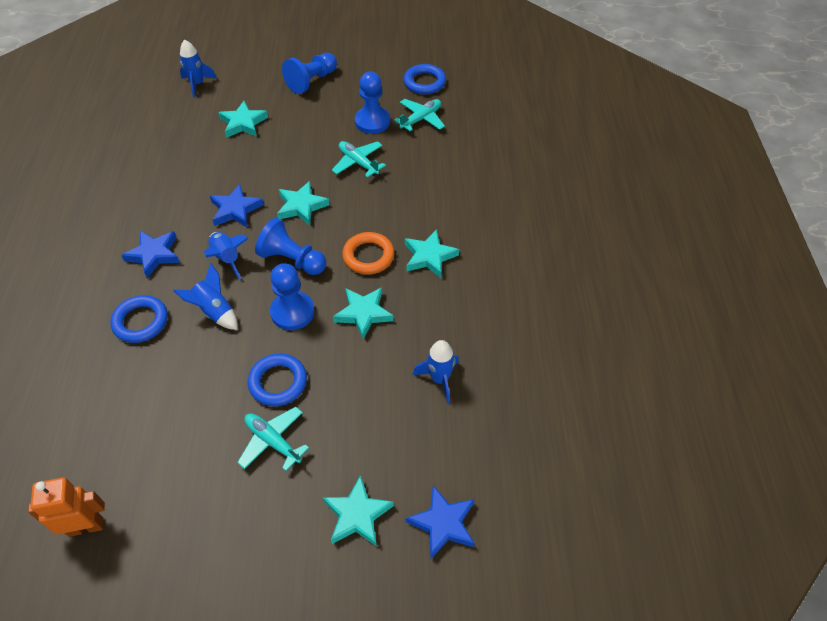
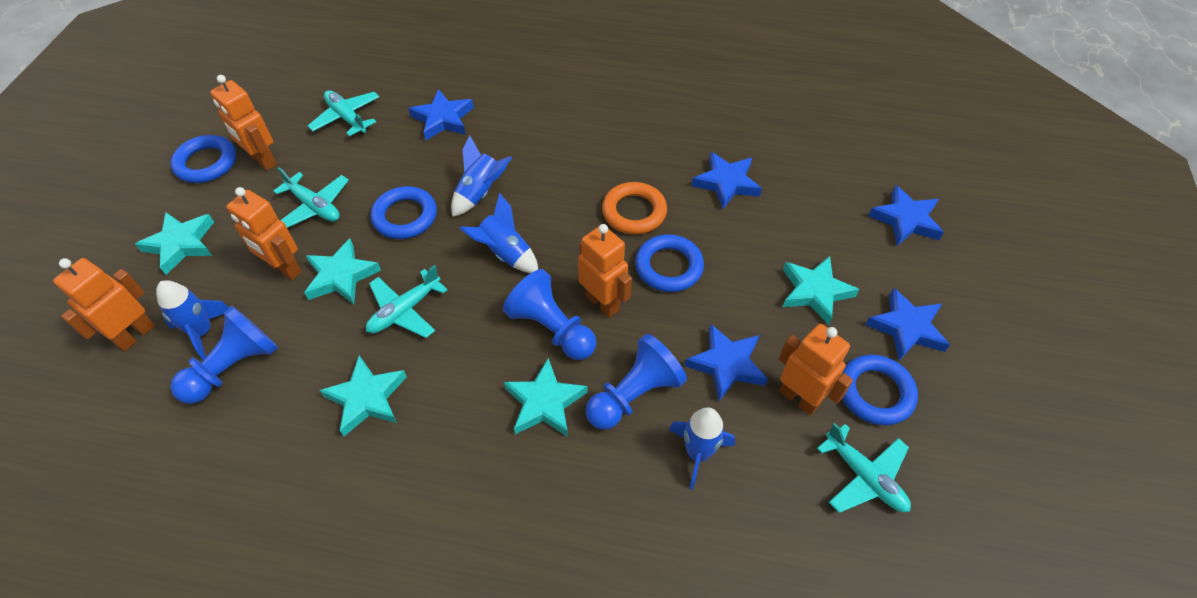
blue pawn: [255,218,326,275] [270,263,315,330] [282,53,337,94] [355,72,390,134] = 4 -> [170,306,278,404] [503,269,596,360] [585,334,687,430] = 3
blue ring: [110,295,168,343] [248,353,307,406] [404,64,446,94] = 3 -> [170,135,236,183] [371,186,437,239] [635,234,704,292] [841,354,918,425] = 4
blue star: [121,231,180,278] [210,184,264,228] [406,485,475,559] = 3 -> [408,89,474,140] [685,324,768,401] [692,152,762,209] [865,288,950,361] [868,185,944,246] = 5
orange robot: [28,477,105,537] = 1 -> [53,258,155,351] [210,75,277,170] [226,187,302,280] [578,224,632,318] [779,324,853,416] = 5
turquoise plane: [237,407,309,471] [332,141,386,178] [394,99,445,131] = 3 -> [273,167,349,228] [308,90,379,136] [366,265,448,338] [817,423,911,513] = 4

